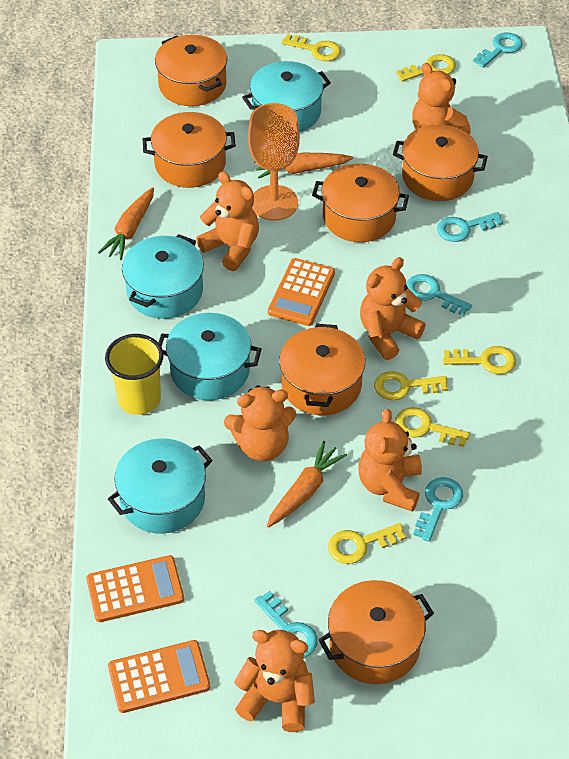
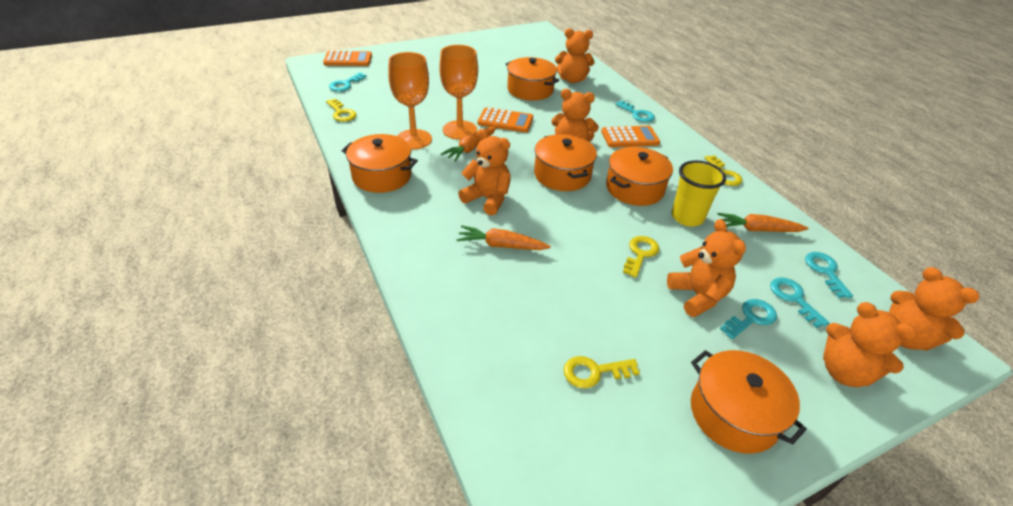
orange goblet: [248,103,300,221] = 1 -> [388,52,432,149] [439,45,478,140] = 2
orange pot: [143,112,236,188] [155,35,227,106] [279,324,365,415] [312,163,409,242] [318,580,434,684] [393,125,488,201] = 6 -> [342,134,418,193] [506,57,559,100] [534,134,597,191] [606,147,673,206] [691,350,807,454] = 5
turquoise pot: [108,438,212,534] [122,234,204,319] [158,313,261,400] [242,61,331,132] = 4 -> none = 0
yellow key: [282,34,341,61] [328,523,406,564] [374,371,448,401] [395,407,470,447] [396,54,456,82] [443,346,516,374] = 6 -> [326,99,357,122] [563,356,640,388] [623,236,659,278] [704,155,742,186] = 4

